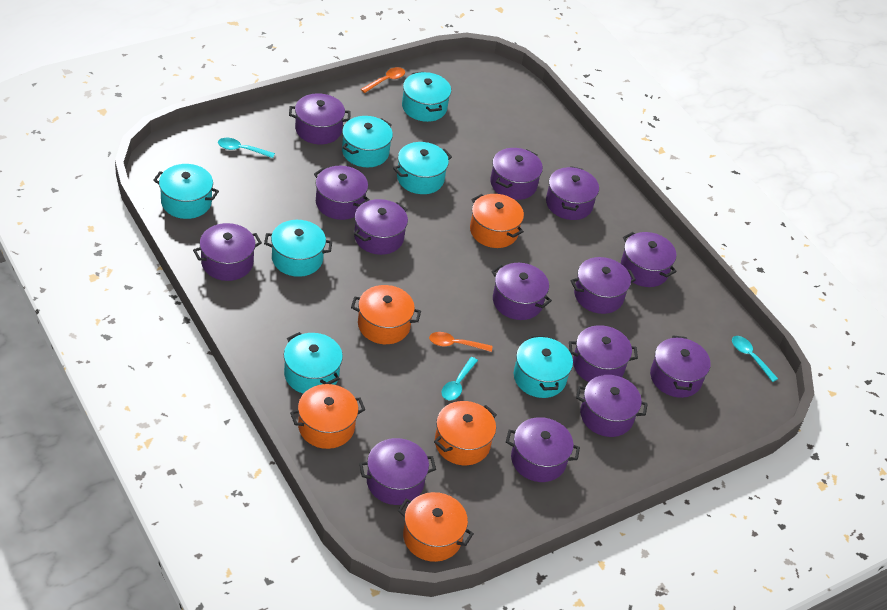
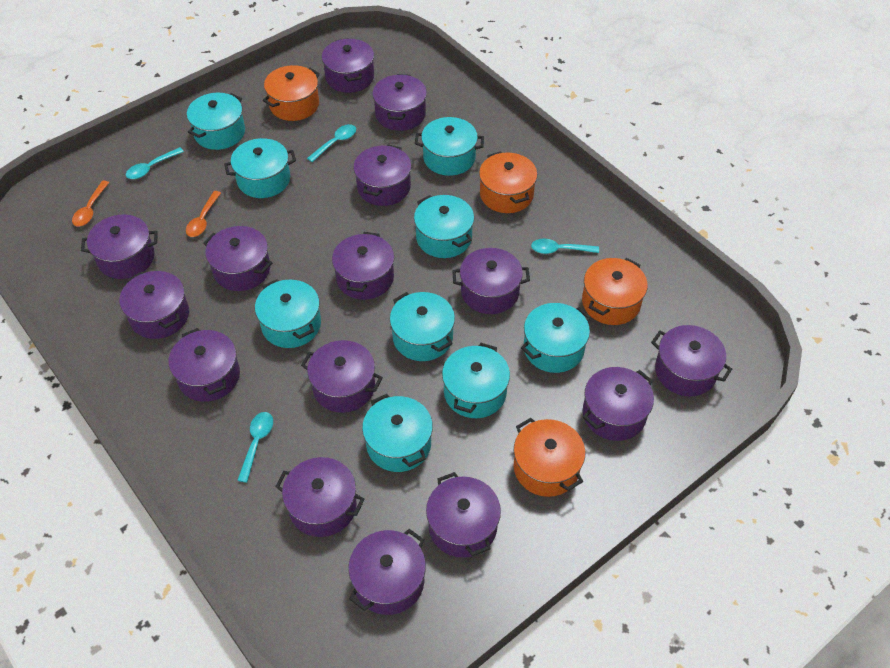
orange pot: [290,384,365,449] [351,285,421,344] [398,492,474,562] [434,401,497,465] [470,194,524,248] = 5 -> [263,65,320,121] [479,151,537,213] [514,418,585,497] [582,258,648,325] = 4
purple pot: [193,223,262,281] [289,93,351,144] [314,166,369,220] [354,199,408,255] [359,438,436,505] [490,148,543,200] [491,263,552,320] [506,417,580,482] [546,166,599,220] [569,325,638,382] [571,257,636,314] [576,375,648,437] [621,232,677,287] [650,335,711,398] = 14 -> [81,214,158,279] [120,271,189,339] [169,328,240,402] [203,226,272,291] [275,457,365,537] [301,340,383,413] [322,38,374,93] [332,232,394,300] [348,529,426,615] [353,144,411,206] [372,74,427,131] [426,472,501,558] [452,248,530,314] [583,367,654,441] [651,325,732,396] = 15
turquoise pot: [153,164,219,219] [264,220,332,277] [284,332,343,394] [342,116,393,167] [393,142,452,194] [402,72,451,122] [514,335,573,398] = 7 -> [187,93,245,150] [224,138,296,198] [255,279,321,348] [362,394,433,472] [390,292,455,361] [414,195,474,258] [415,117,484,176] [442,343,510,418] [521,303,591,373] = 9
turquoise spoon: [218,138,275,158] [441,357,478,400] [732,336,778,382] = 3 -> [126,147,184,179] [237,412,273,483] [307,124,356,162] [531,239,599,254] = 4

